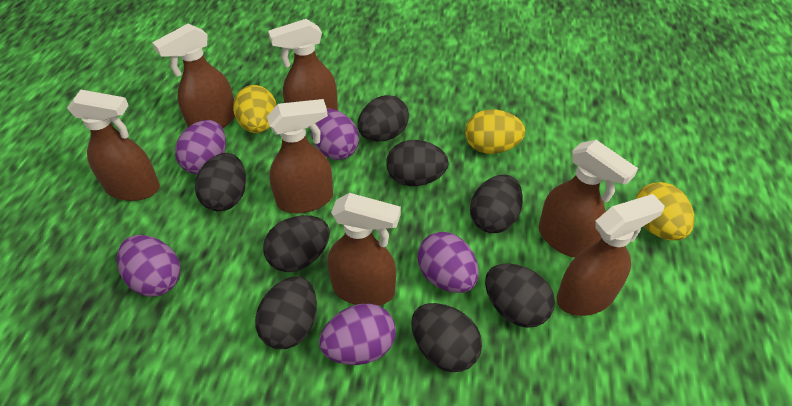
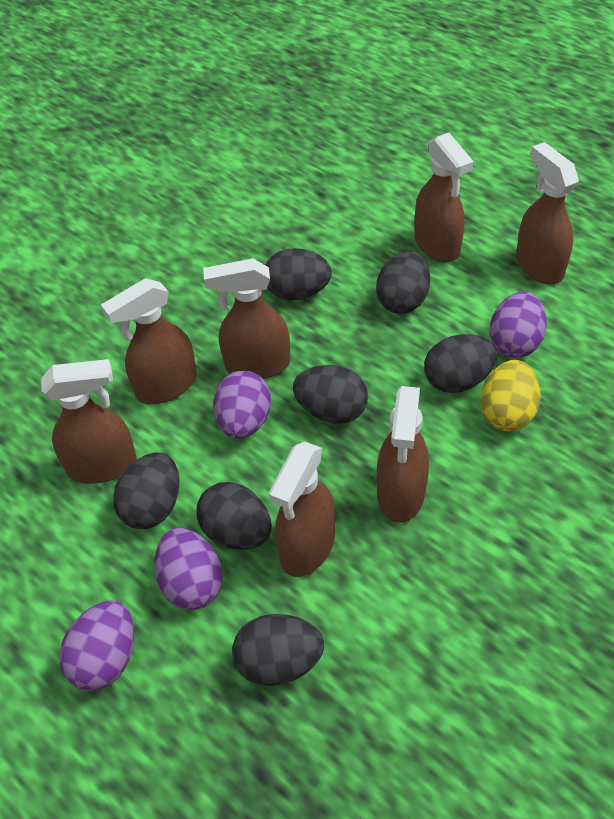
black egg: [195,153,246,212] [255,276,317,349] [263,215,330,272] [358,95,409,142] [386,140,449,186] [411,303,482,372] [470,175,523,233] [485,263,555,328] = 8 -> [113,453,179,529] [196,482,272,550] [232,614,324,686] [265,248,332,300] [293,365,368,424] [376,251,430,314] [424,334,497,393] = 7
purple egg: [117,235,180,297] [175,120,226,174] [311,108,359,160] [319,303,396,365] [417,232,479,293] = 5 -> [59,600,134,691] [154,528,223,610] [213,371,271,439] [490,291,547,358] = 4
yellow egg: [233,85,276,133] [465,109,525,154] [636,182,694,241] = 3 -> [480,360,541,432] = 1

